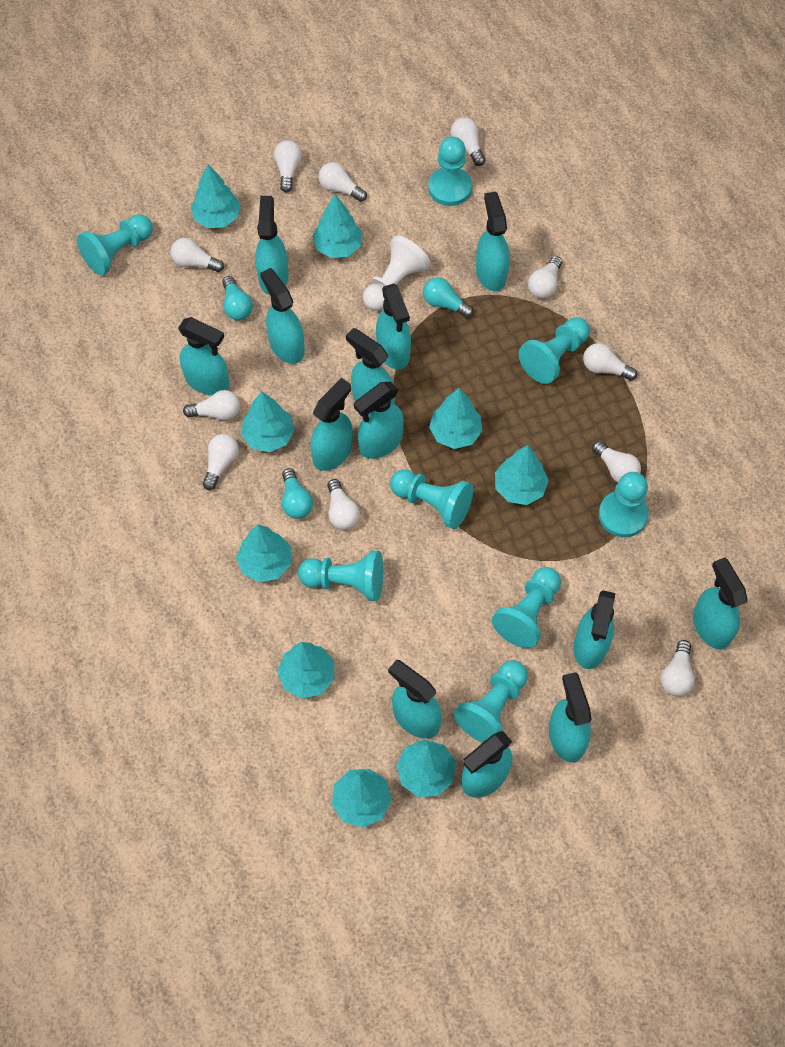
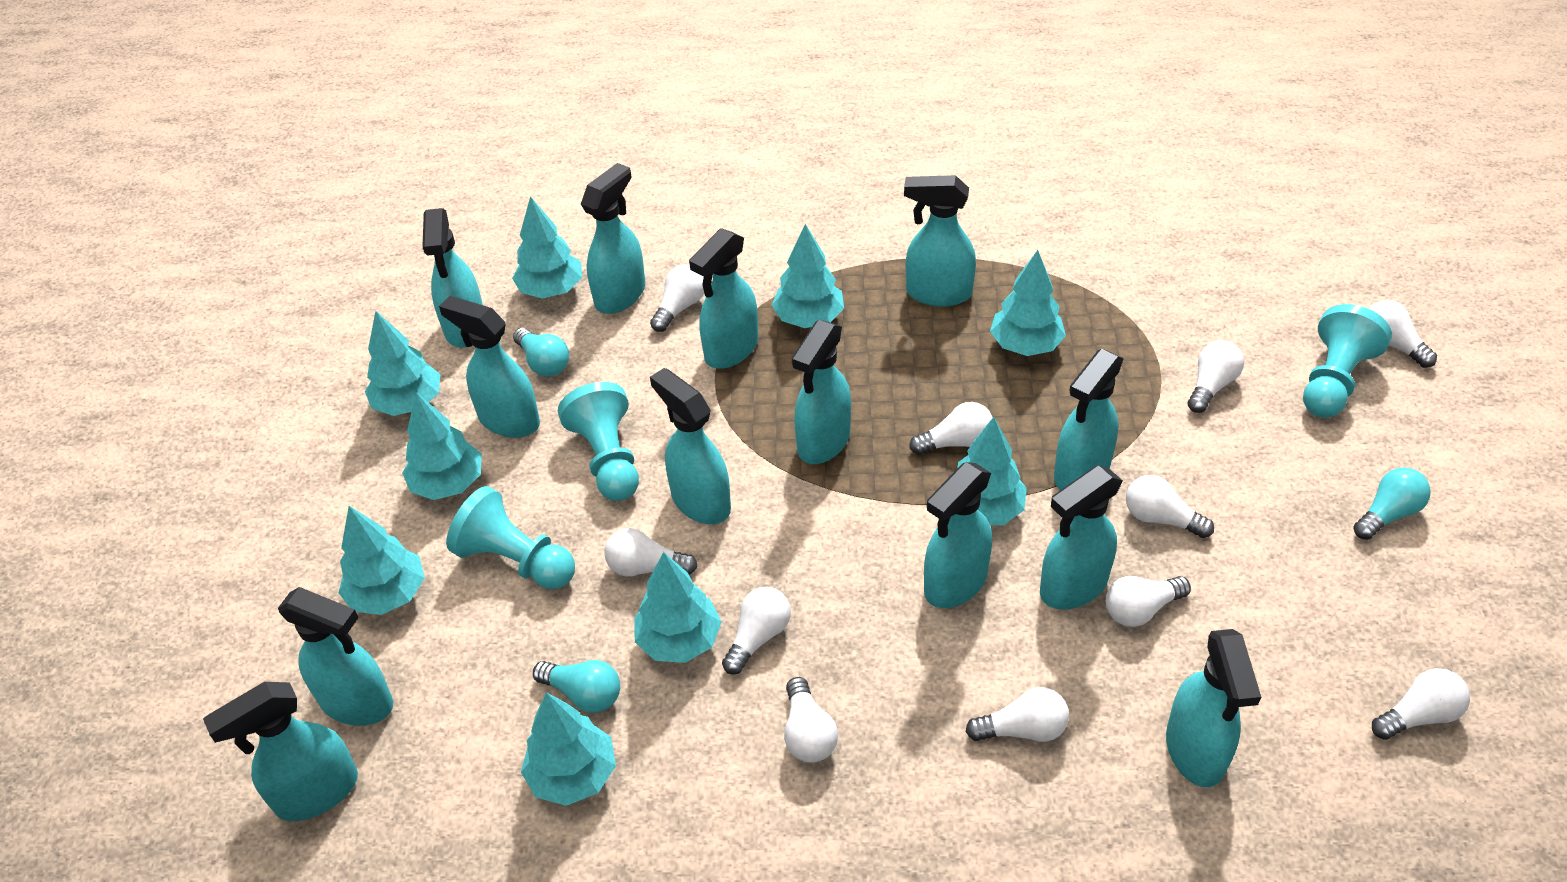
turquoise pawn: [77,214,153,275] [298,551,383,601] [390,469,473,529] [428,137,472,206] [454,660,528,743] [492,567,561,648] [519,317,590,384] [599,472,649,537] = 8 -> [446,486,575,589] [558,382,639,501] [1303,304,1392,418] = 3
white pawn: [363,235,431,311] = 1 -> none = 0

